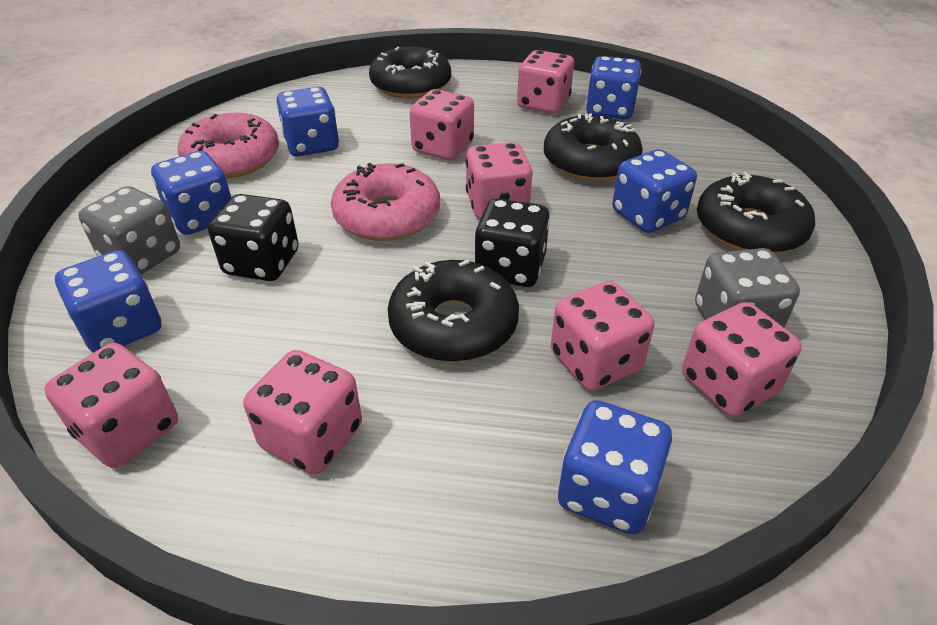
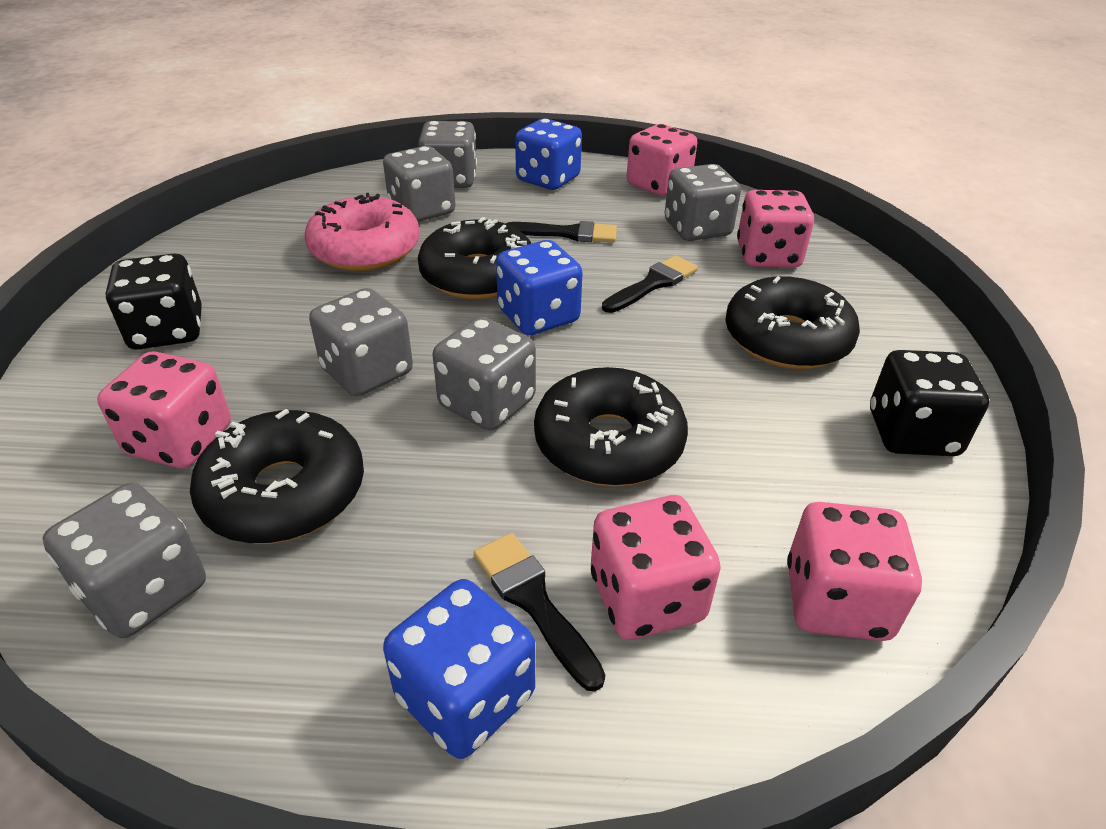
black brush: none = 0 -> [474,533,605,692] [506,221,617,243] [602,255,698,313] = 3
blue dice: [55,250,161,353] [151,151,231,235] [276,87,339,156] [558,400,672,534] [586,56,641,119] [612,149,697,233] = 6 -> [383,579,535,759] [496,240,583,335] [515,118,582,190] = 3
grey dice: [78,186,180,275] [695,248,800,328] = 2 -> [43,483,206,638] [309,288,413,396] [383,146,455,222] [418,121,477,188] [433,317,536,431] [665,164,741,241] = 6
pink dice: [44,343,178,468] [243,350,362,475] [409,89,474,160] [466,142,533,219] [517,50,574,114] [551,281,655,391] [682,302,802,417] = 7 -> [97,351,231,468] [591,495,721,640] [627,124,697,196] [737,190,814,268] [787,502,922,641] = 5
pink donut: [178,113,279,178] [331,163,440,241] = 2 -> [305,193,420,271] = 1

